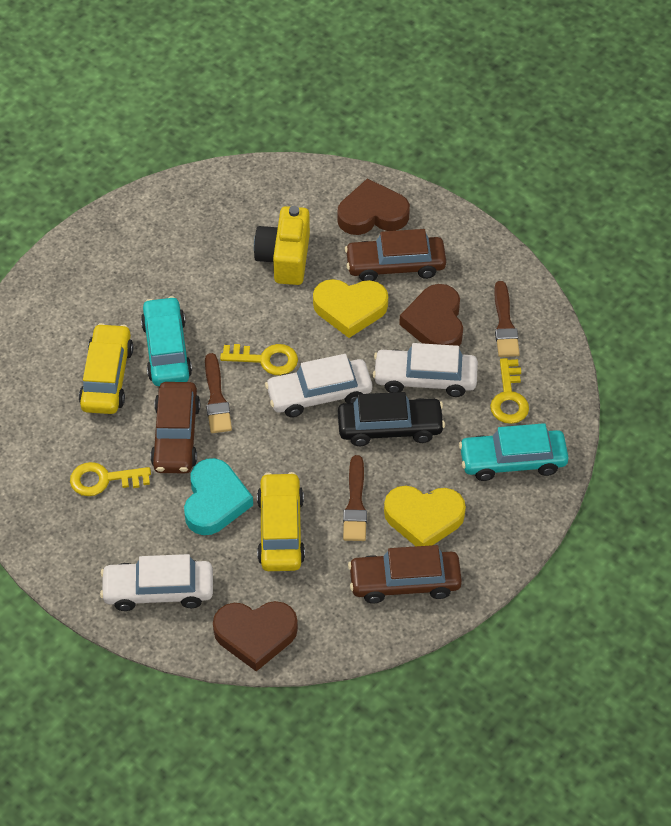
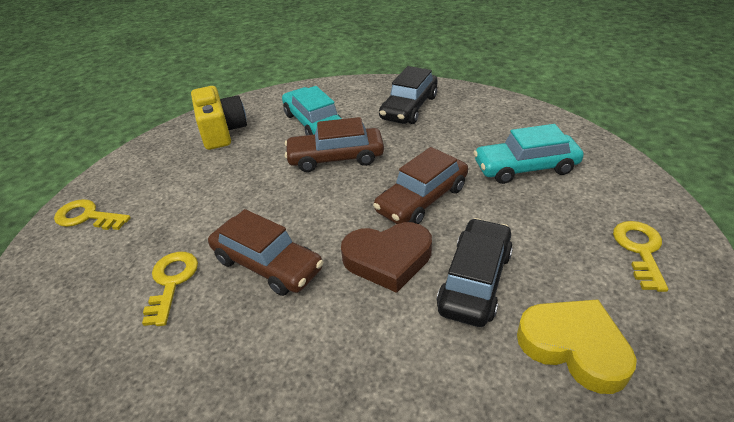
black car: [338,392,445,446] = 1 -> [379,66,438,124] [437,218,513,327] = 2
brown brush: [205,353,232,433] [343,455,367,541] [494,281,520,357] = 3 -> none = 0
brown heart: [213,601,298,671] [337,178,410,235] [399,284,463,346] = 3 -> [341,222,432,293] = 1
turquoise heart: [184,458,253,535] = 1 -> none = 0
white car: [100,554,213,611] [265,354,372,417] [373,343,478,397] = 3 -> none = 0
yellow car: [79,323,133,414] [257,472,305,571] = 2 -> none = 0
yellow heart: [313,279,388,338] [384,486,466,546] = 2 -> [517,299,637,394] = 1

